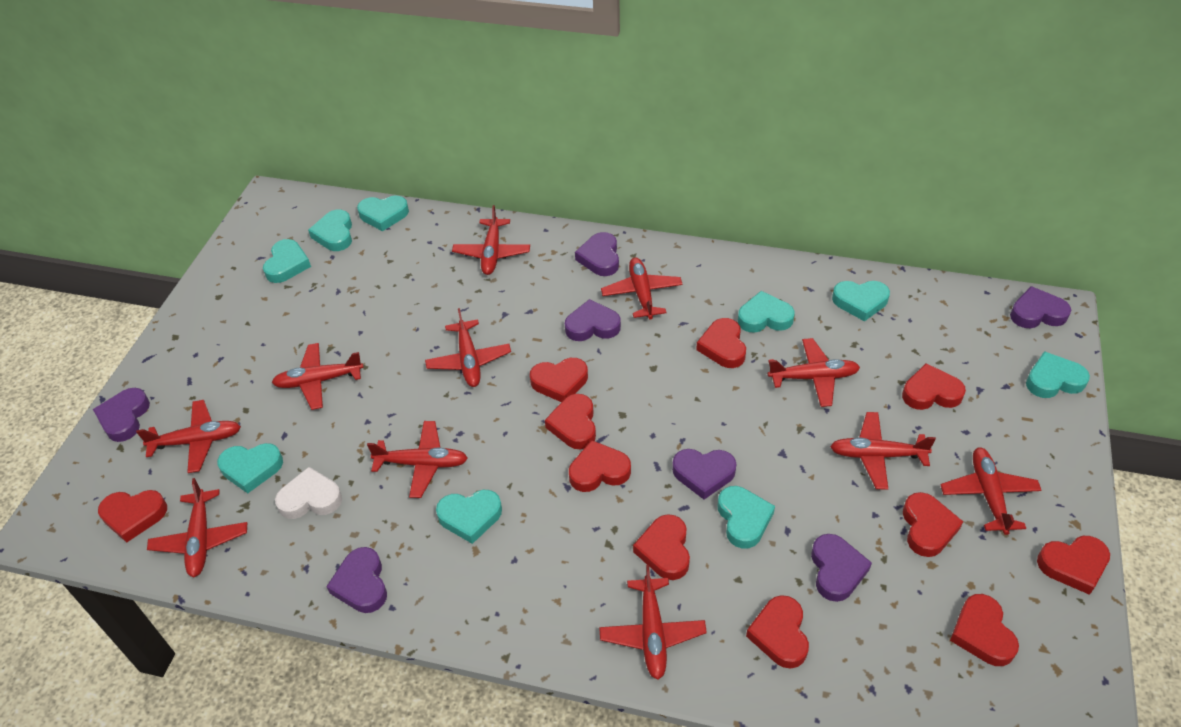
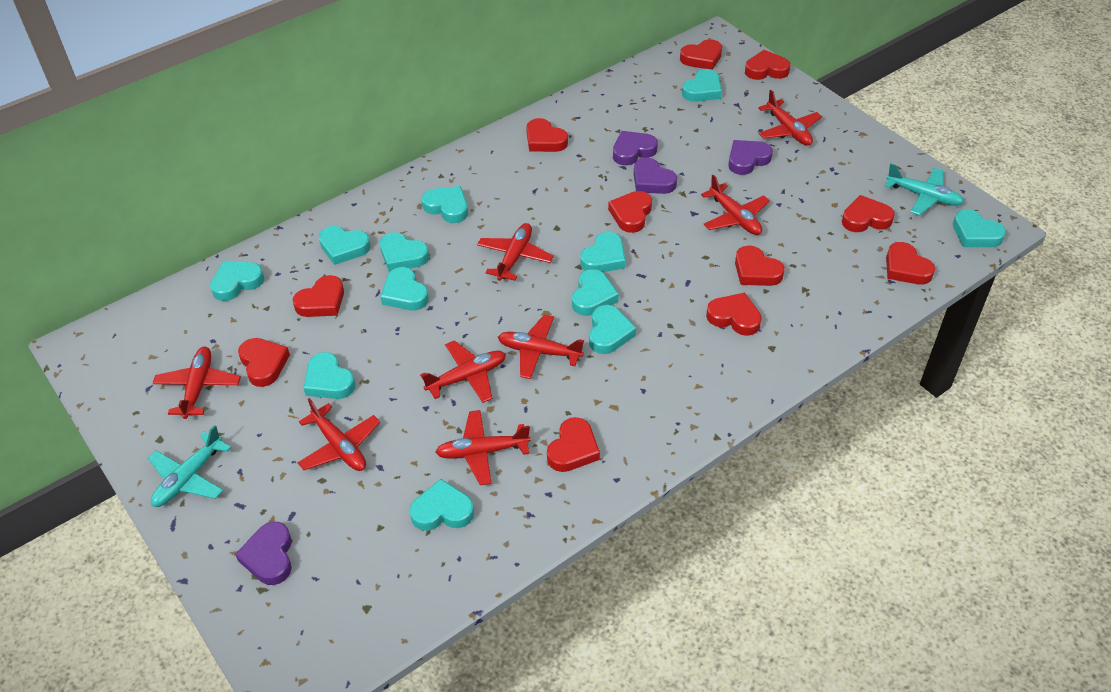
purple heart: [93,388,150,442] [326,547,387,613] [565,299,621,341] [575,232,619,276] [672,449,736,499] [811,534,872,602] [1010,286,1071,328] = 7 -> [235,522,292,585] [613,131,658,165] [634,158,677,194] [728,140,773,175] = 4
red plane: [136,400,241,473] [147,478,247,577] [272,343,364,410] [367,421,468,498] [425,308,511,387] [452,205,530,275] [599,565,707,680] [601,257,683,319] [768,338,860,407] [830,412,936,490] [940,447,1042,535] = 11 -> [153,347,241,419] [298,398,380,471] [420,340,506,403] [436,410,531,485] [477,223,554,281] [498,314,584,379] [701,175,770,235] [758,90,822,146] = 8
turquoise heart: [217,443,283,493] [263,239,311,283] [308,210,352,251] [357,196,409,231] [436,490,502,544] [718,486,775,549] [738,291,795,333] [832,281,890,321] [1026,351,1090,398] = 9 -> [210,261,264,301] [304,352,355,399] [319,226,371,265] [380,232,429,272] [381,267,429,310] [409,479,474,531] [422,186,468,223] [572,269,619,316] [580,232,626,272] [589,305,636,354] [682,69,722,102] [953,209,1006,247] = 12
turquoise plane: none = 0 -> [148,425,231,507] [885,163,964,216] = 2
white heart: [275,467,342,519] = 1 -> none = 0

